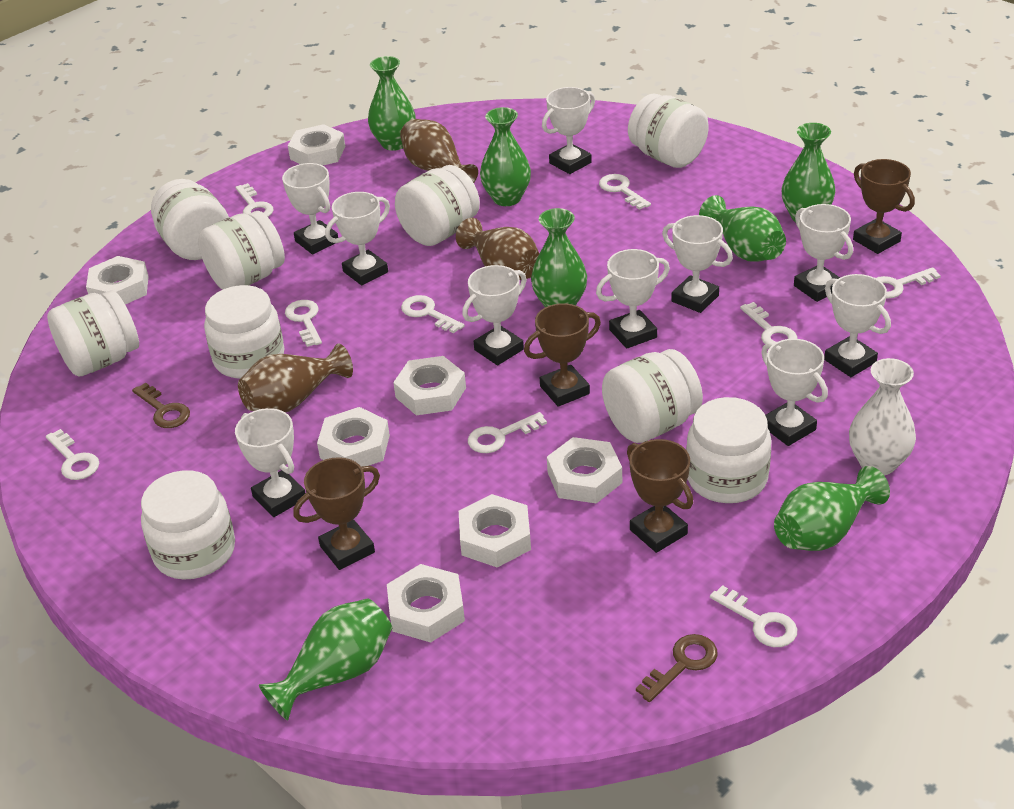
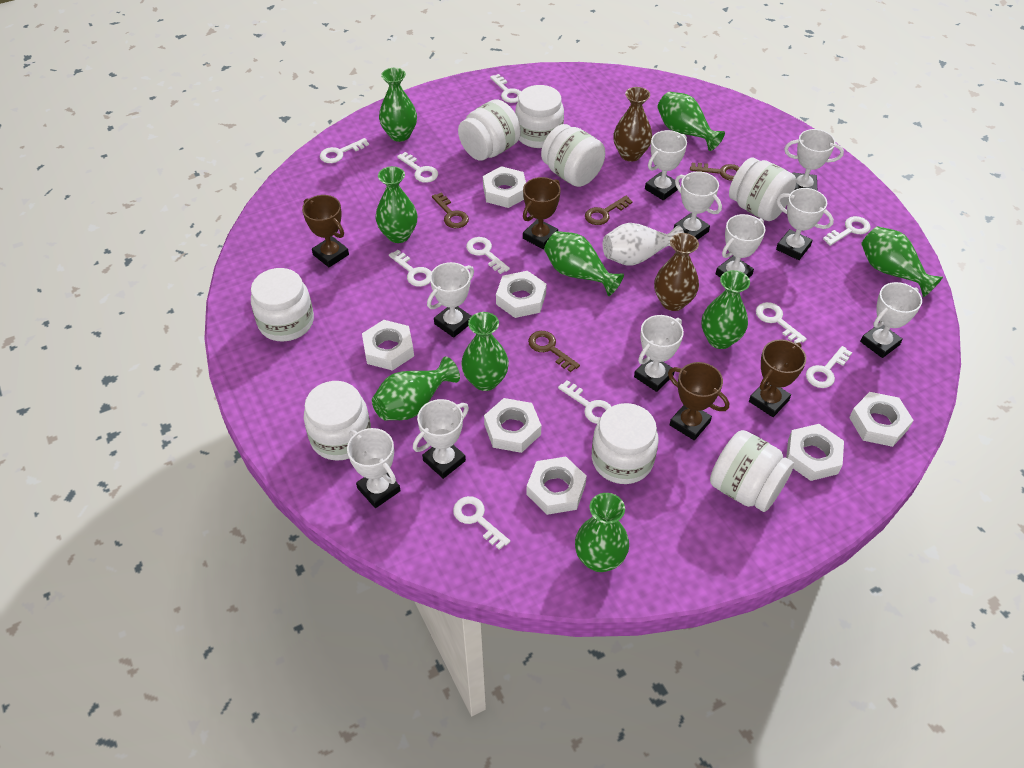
brown key: [132,383,190,428] [636,634,718,702] = 2 -> [432,193,469,228] [528,331,580,372] [585,196,633,225] [690,163,740,181] = 4
brown vase: [238,343,353,412] [400,119,478,183] [456,218,539,280] = 3 -> [613,87,652,161] [654,233,699,311] = 2
green vase: [259,598,392,721] [368,56,416,151] [480,107,531,206] [531,208,587,307] [699,195,786,262] [774,466,890,551] [782,123,835,222] = 7 -> [372,356,460,420] [376,166,417,243] [379,68,417,142] [461,312,509,391] [544,231,624,296] [575,493,629,572] [657,92,725,151] [701,270,750,349] [861,226,943,297] = 9
white jar: [47,290,139,377] [141,470,235,580] [151,179,229,260] [198,211,285,290] [204,285,284,379] [395,165,480,246] [602,349,703,443] [628,93,709,168] [686,397,772,503] = 9 -> [251,268,314,341] [304,381,371,461] [458,99,521,161] [515,85,564,148] [541,124,605,187] [592,403,658,484] [710,430,794,512] [729,157,796,221] = 8
white key: [46,429,99,480] [235,183,273,217] [285,300,322,347] [401,295,465,333] [468,412,547,453] [599,174,651,210] [710,585,797,647] [740,302,797,344] [876,267,941,299] = 9 -> [320,138,369,163] [389,250,431,287] [397,152,438,183] [453,496,510,550] [466,237,510,274] [490,74,521,103] [558,380,612,424] [756,302,807,343] [806,346,852,388] [823,216,870,246] = 10

